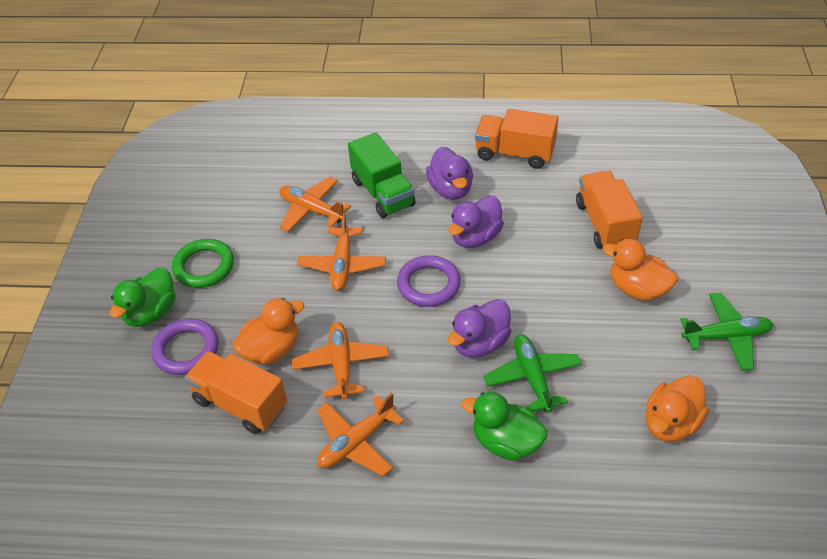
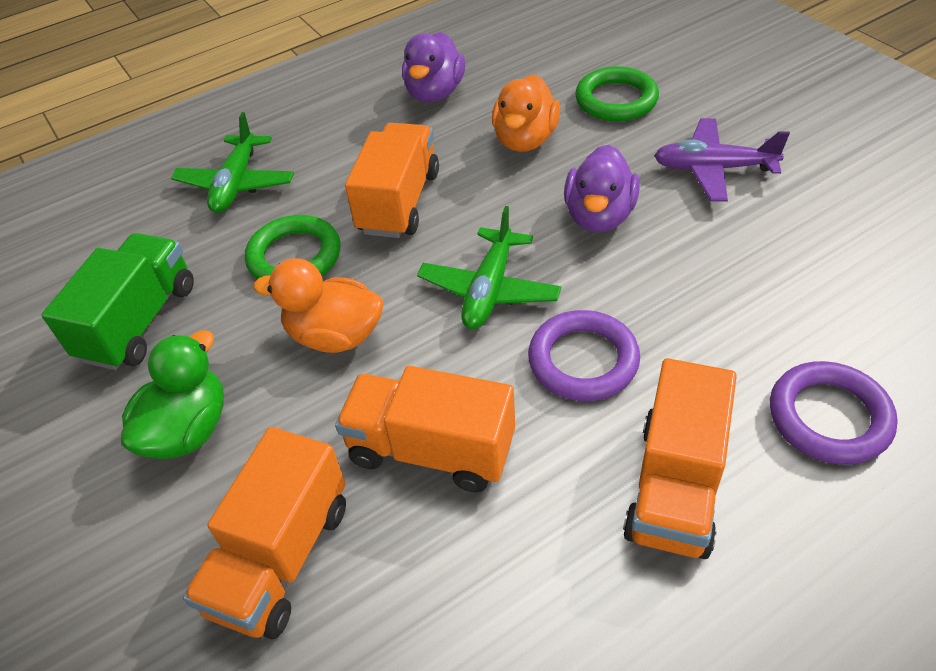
green duck: [110,268,176,327] [461,392,547,461] = 2 -> [121,331,224,459] = 1
green ring: [172,239,234,288] = 1 -> [245,215,340,279] [575,66,659,122] = 2
orange duck: [232,298,304,365] [602,239,678,300] [646,375,709,442] = 3 -> [253,258,383,353] [492,75,560,152] = 2
orange plane: [279,176,351,232] [292,322,389,399] [297,213,386,291] [317,393,404,476] = 4 -> none = 0
orange truck: [185,351,287,434] [475,109,558,169] [576,171,642,249] = 3 -> [183,427,346,639] [335,366,515,492] [345,123,439,238] [623,358,737,559] = 4
purple duck: [426,147,473,200] [448,196,504,248] [448,299,512,358] = 3 -> [402,32,465,103] [564,144,640,232] = 2
purple plane: none = 0 -> [654,118,790,202] = 1

